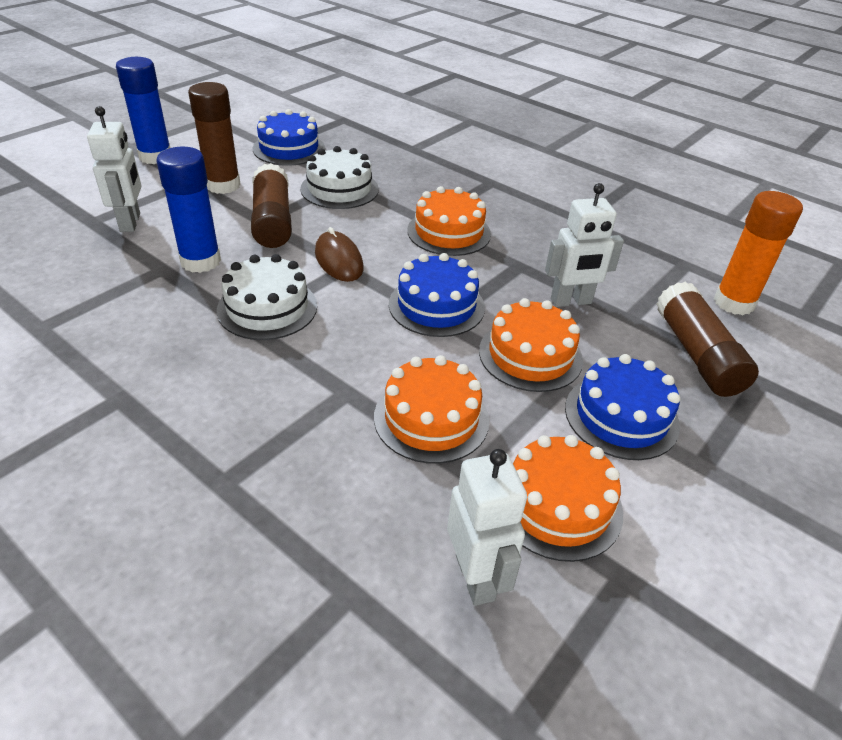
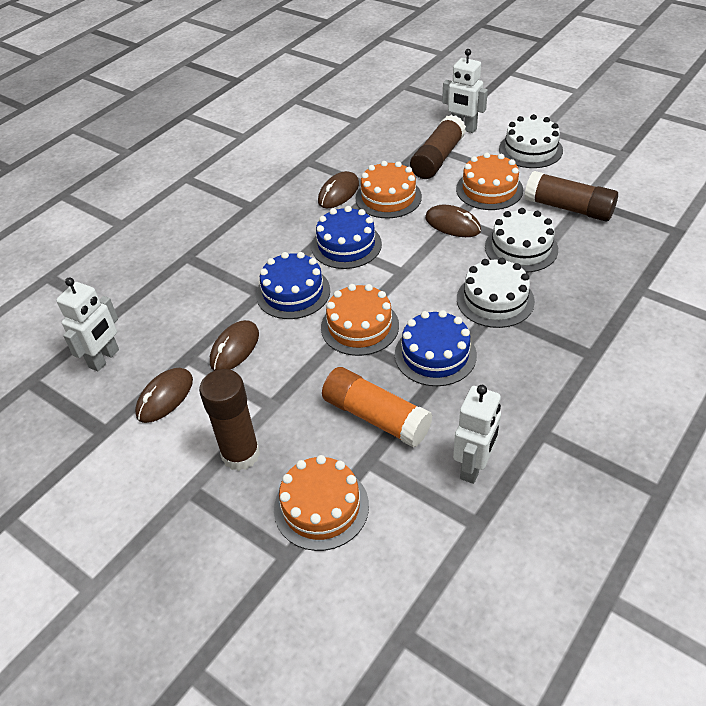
blue glue stick: [116,57,170,164] [156,147,221,273] = 2 -> none = 0
brown mouse: [315,227,364,282] = 1 -> [135,368,193,423] [210,320,259,371] [318,171,359,208] [425,205,481,237] = 4
white cake: [217,254,317,340] [300,146,379,209] = 2 -> [457,258,535,328] [485,208,558,273] [499,114,563,168] = 3

